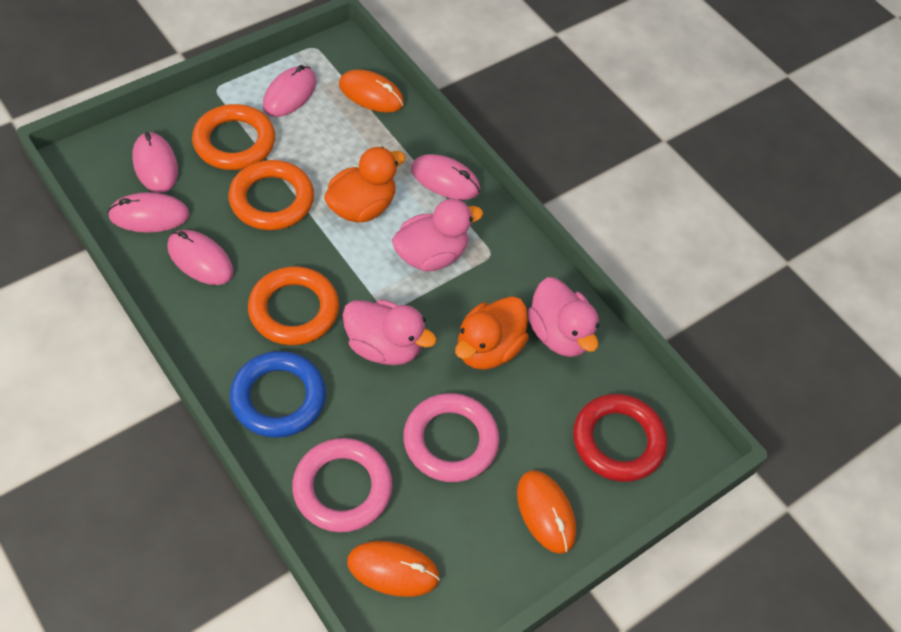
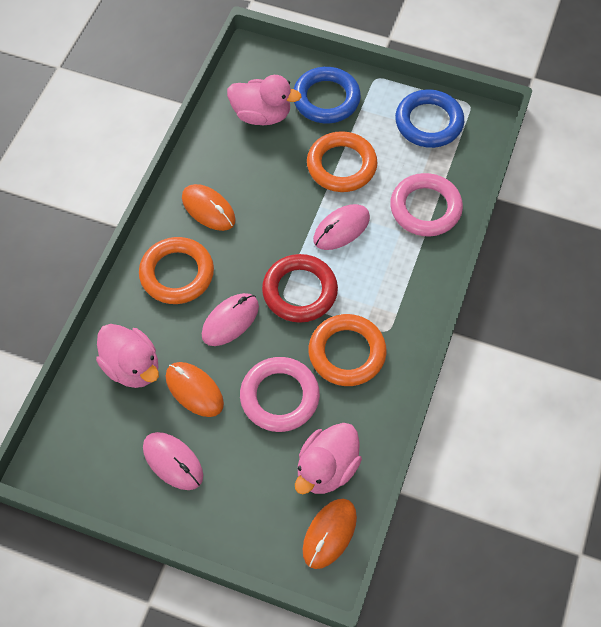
blue ring: [230,351,326,438] = 1 -> [294,67,361,123] [395,89,464,148] = 2
orange duck: [324,147,406,222] [455,296,529,370] = 2 -> none = 0
pink mouse: [108,192,190,233] [132,132,178,193] [167,230,234,285] [263,65,317,117] [411,154,481,200] = 5 -> [143,432,203,490] [202,293,259,346] [313,204,370,250] = 3

